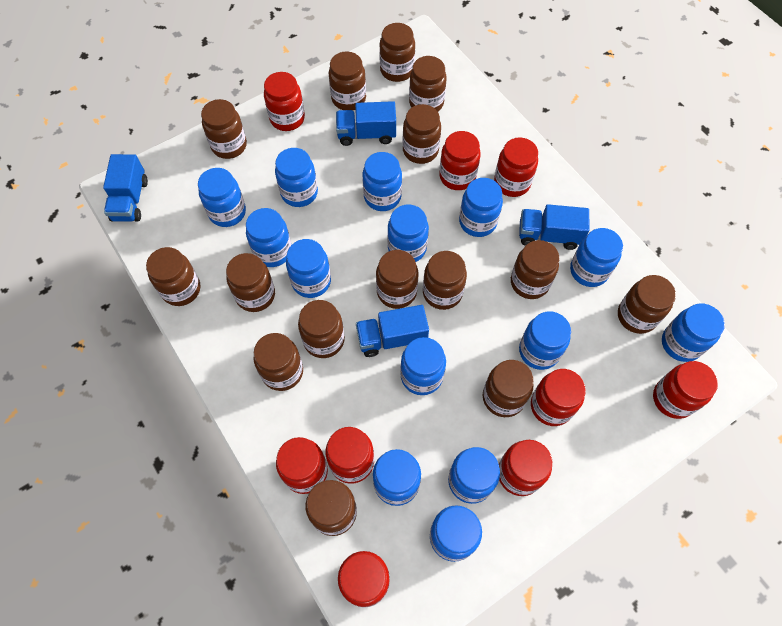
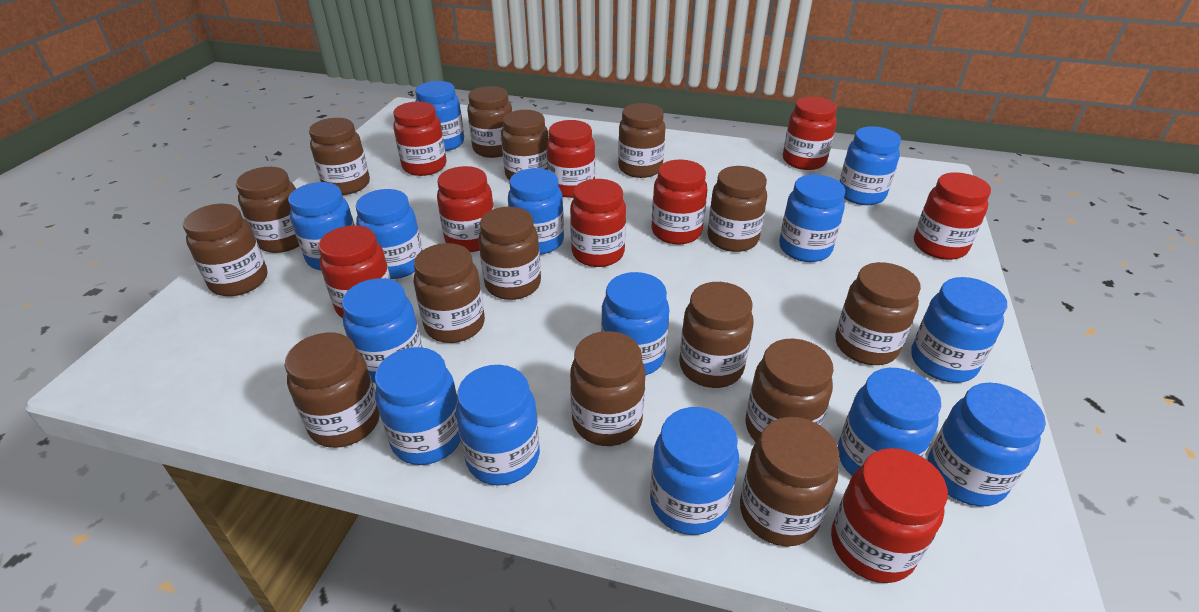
blue truck: [103,154,148,222] [336,101,396,146] [356,305,429,357] [519,204,590,250] = 4 -> none = 0

